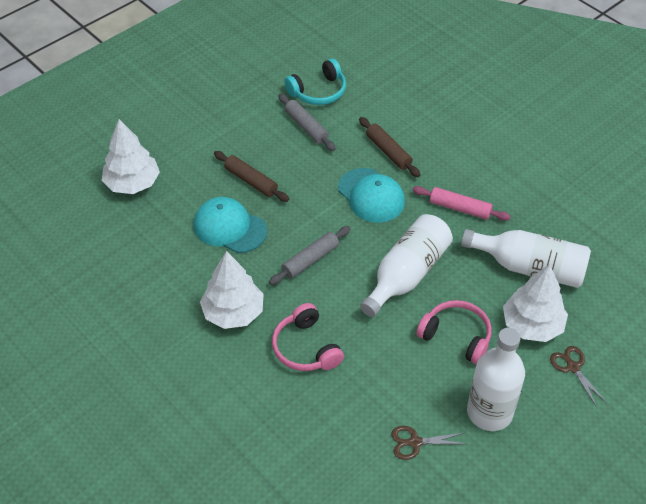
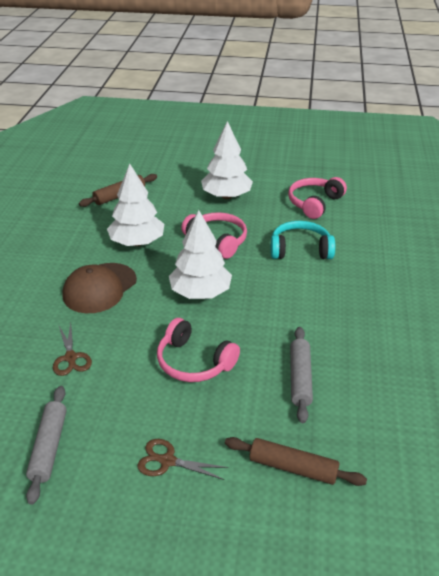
brown cap: none = 0 -> [62,263,137,313] = 1
pink headphones: [272,303,344,371] [417,300,492,364] = 2 -> [157,318,240,382] [181,212,247,259] [288,177,347,219] = 3
pink rolling pin: [412,186,511,221] = 1 -> none = 0
turquoise cap: [194,197,267,253] [338,168,405,223] = 2 -> none = 0
white bottle: [360,214,453,317] [461,229,591,288] [467,328,525,431] = 3 -> none = 0

